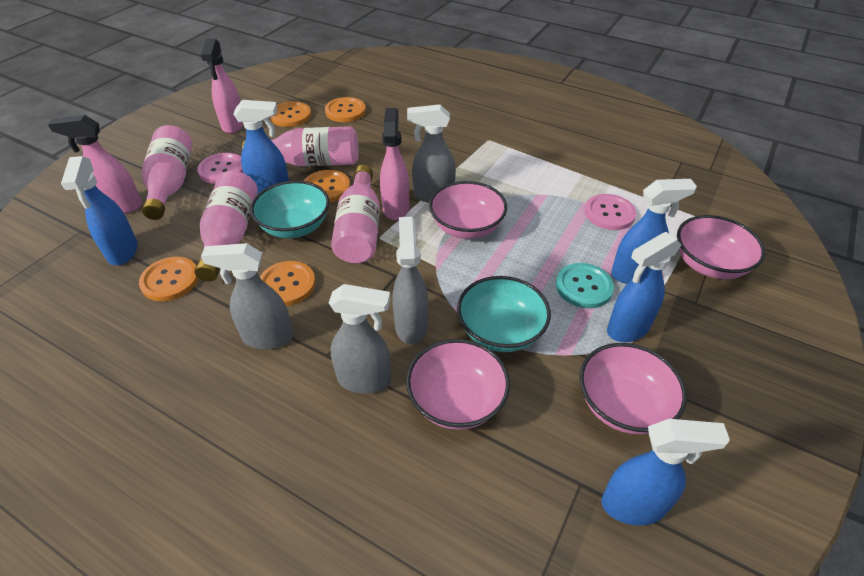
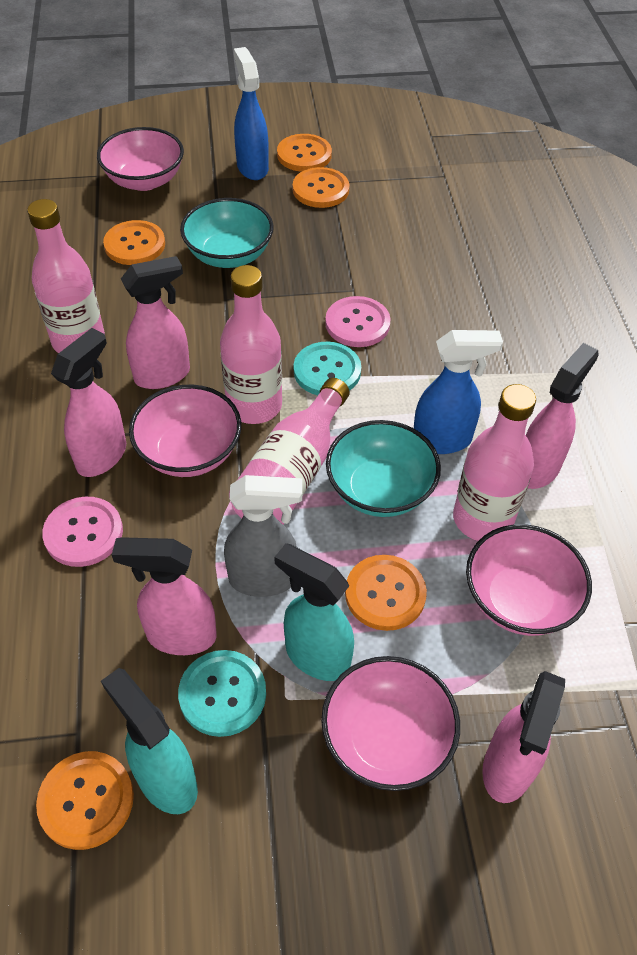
blue spray bottle: [61,156,138,265] [234,100,289,195] [602,419,730,526] [607,232,682,342] [611,179,697,284] = 5 -> [234,47,269,180] [414,330,503,454] = 2
grey spray bottle: [201,243,293,349] [329,284,391,394] [392,217,428,345] [407,104,456,203] = 4 -> [224,475,302,597] = 1
pink spray bottle: [48,115,142,214] [201,38,244,134] [380,108,409,220] = 3 -> [51,328,126,477] [112,537,217,655] [121,256,190,389] [482,671,565,803] [526,343,599,489] = 5
turquoise button: [556,263,614,308] = 1 -> [178,650,266,737] [294,342,361,395] = 2
turquoise spray bottle: none = 0 -> [101,668,198,814] [274,543,354,681] = 2

